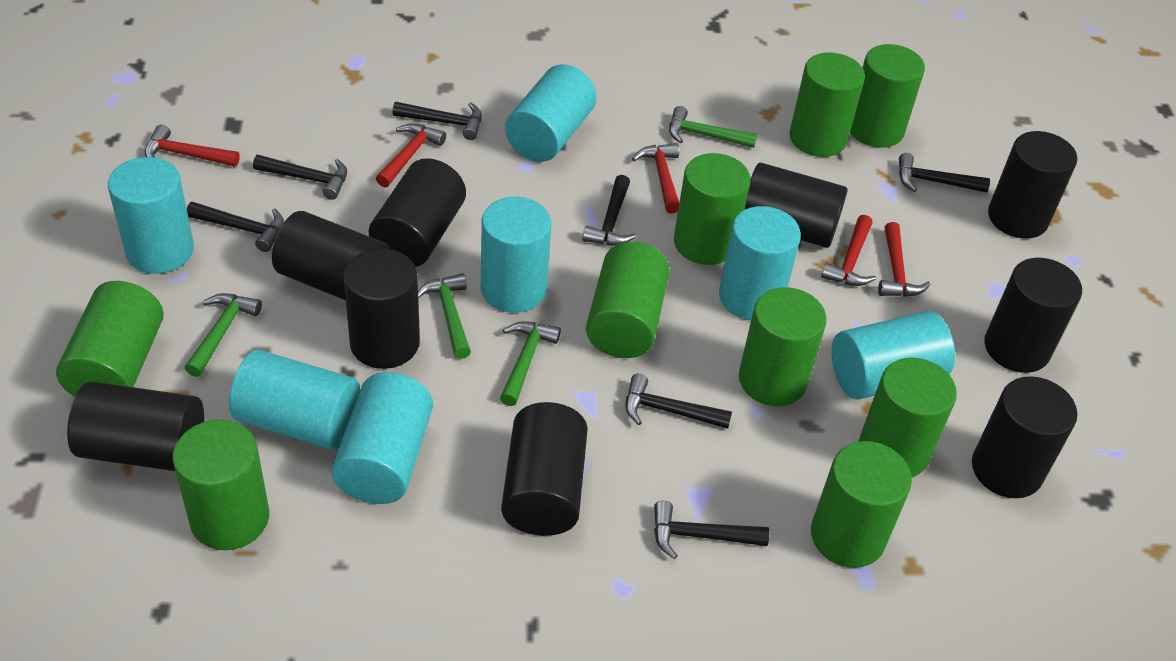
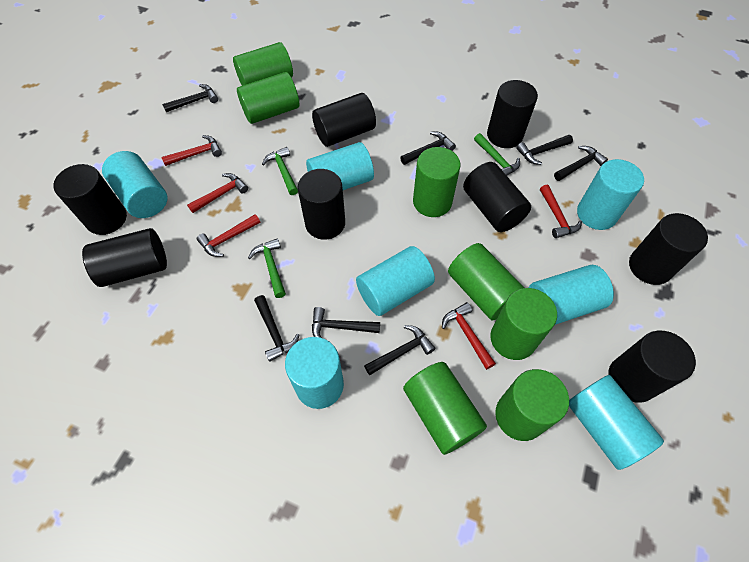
black cylinder: [67,382,204,471] [272,211,391,300] [344,249,420,369] [369,158,466,267] [501,402,588,536] [745,163,848,248] [972,376,1078,498] [984,258,1082,373] [988,131,1077,239] = 9 -> [53,164,127,235] [82,228,167,287] [297,169,345,240] [312,93,376,147] [463,162,531,232] [487,80,538,148] [608,331,696,403] [629,213,708,285] = 8
green cylinder: [56,281,164,397] [173,420,269,550] [586,242,670,358] [674,153,750,265] [739,287,827,406] [789,52,865,157] [811,441,912,568] [850,44,925,147] [859,357,957,477] = 9 -> [233,42,293,86] [237,72,299,124] [403,362,487,455] [413,147,460,217] [448,243,524,320] [490,288,557,360] [495,369,569,441] = 7
green hammer: [185,293,262,377] [418,273,471,359] [500,321,561,406] [669,106,757,148] = 4 -> [248,238,286,298] [262,147,298,195] [474,133,520,175] = 3

